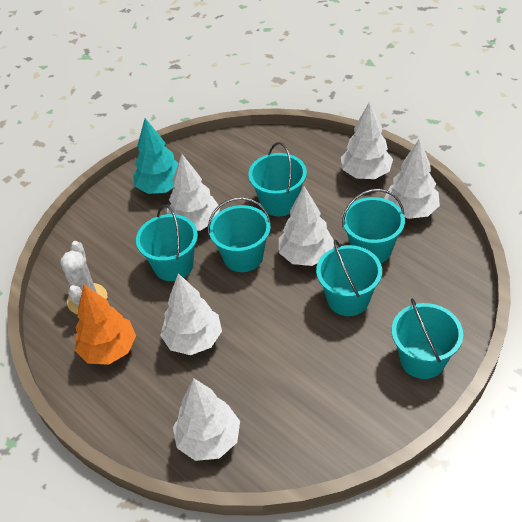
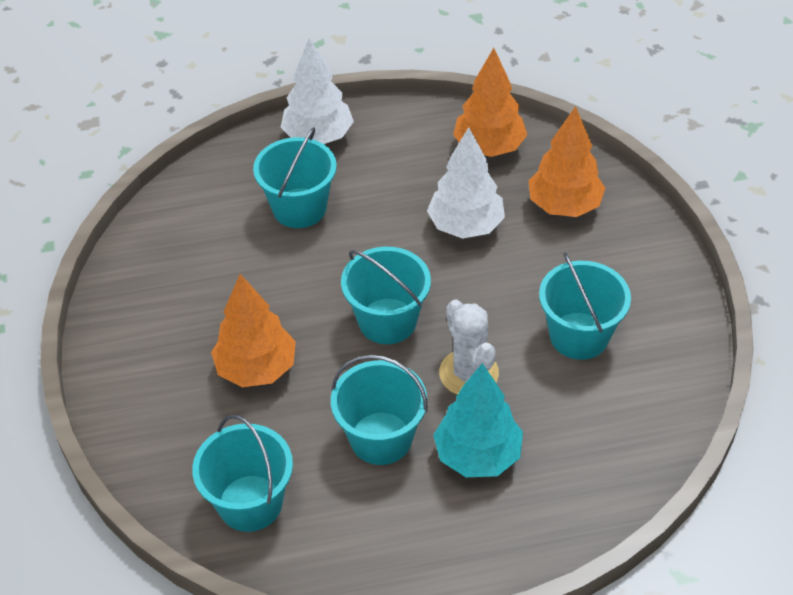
orange tree: [75,284,136,365] = 1 -> [211,274,296,387] [453,48,527,157] [529,106,606,217] = 3
turquoise bucket: [136,205,198,281] [208,197,271,272] [249,142,307,216] [316,239,382,316] [342,189,405,263] [392,298,463,379] = 6 -> [192,414,293,532] [253,127,337,228] [331,355,428,465] [341,247,431,344] [539,252,631,360] = 5
white tree: [160,273,222,355] [167,154,220,231] [173,378,240,461] [279,186,334,266] [341,101,393,179] [384,139,440,219] = 6 -> [281,38,354,144] [427,127,505,239] = 2

